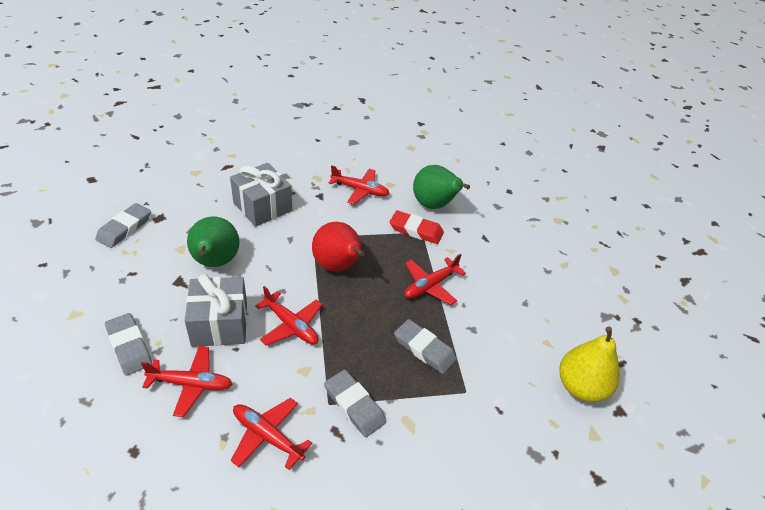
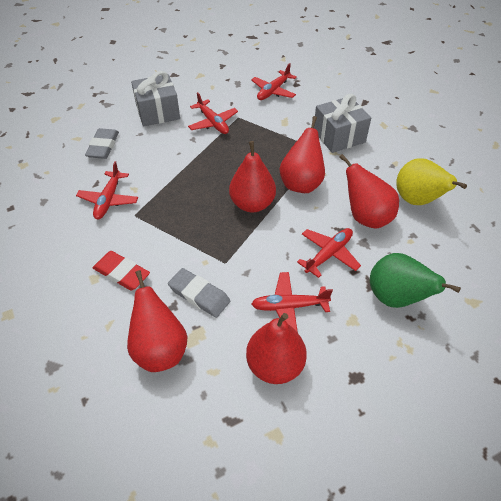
green pear: [187,217,239,267] [413,165,470,209] = 2 -> [370,253,461,308] = 1
grey eraser: [95,203,151,248] [105,313,152,376] [324,370,386,437] [394,319,457,374] = 4 -> [85,128,119,159] [168,268,230,318] = 2
red pear: [312,222,365,271] = 1 -> [127,270,187,372] [229,141,276,212] [246,313,307,384] [279,116,325,193] [339,154,399,229] = 5

